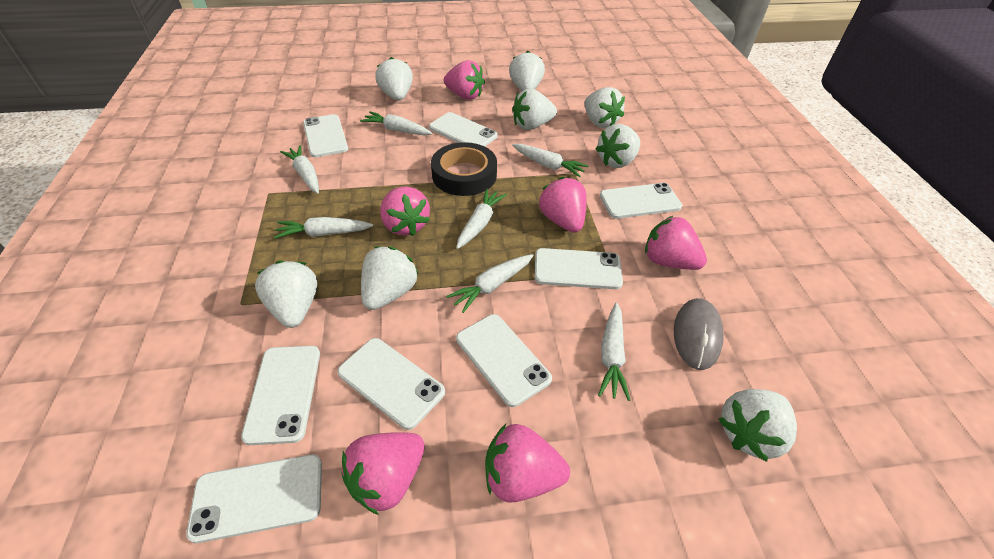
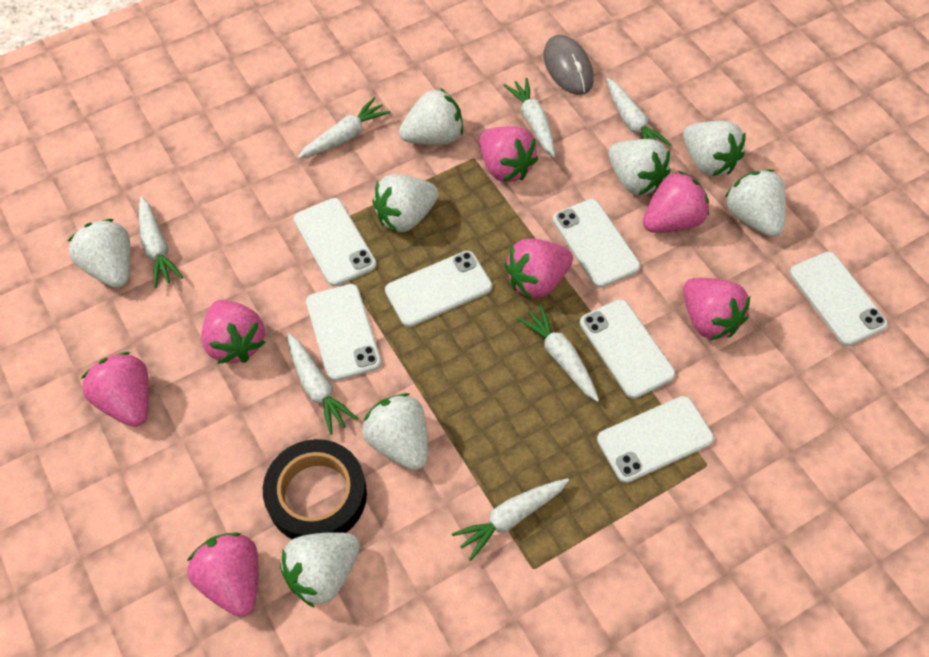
pink strawberry: [341,432,425,515] [380,186,430,236] [444,60,485,100] [485,424,570,503] [539,177,587,233] [645,216,707,270] = 6 -> [81,352,149,427] [187,532,258,617] [201,300,265,364] [479,126,538,182] [505,239,573,299] [643,171,709,233] [683,278,750,340] = 7
white phone: [186,455,322,543] [241,346,320,445] [303,114,348,157] [337,338,445,430] [429,112,498,147] [456,314,552,407] [535,248,623,289] [600,183,682,219] = 8 -> [294,198,377,286] [306,284,381,381] [385,251,492,327] [553,199,641,288] [580,299,676,399] [597,396,714,483] [790,252,888,346] = 7

